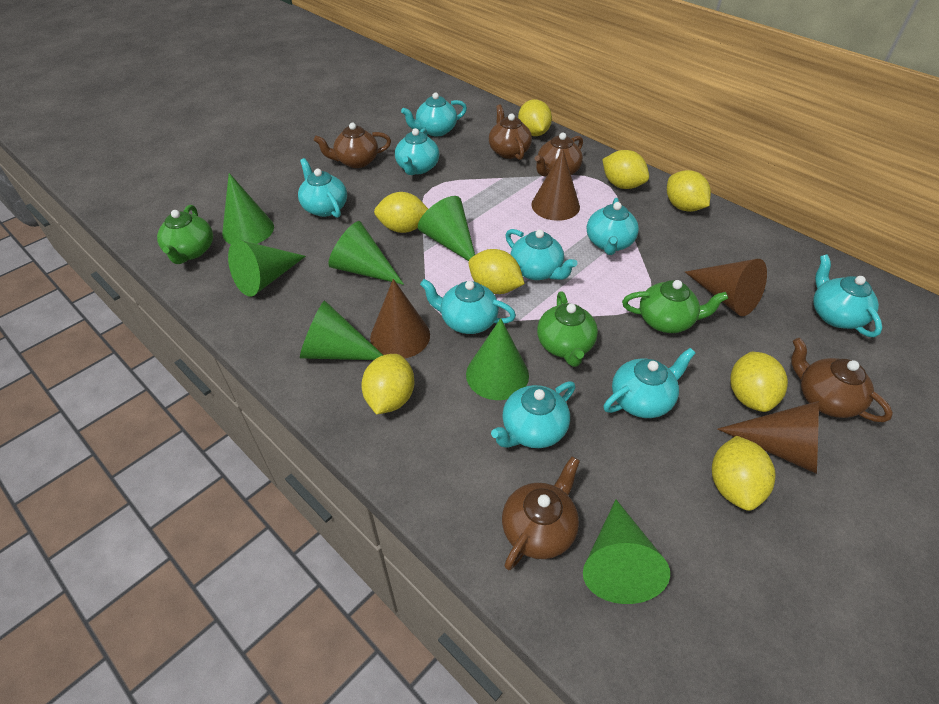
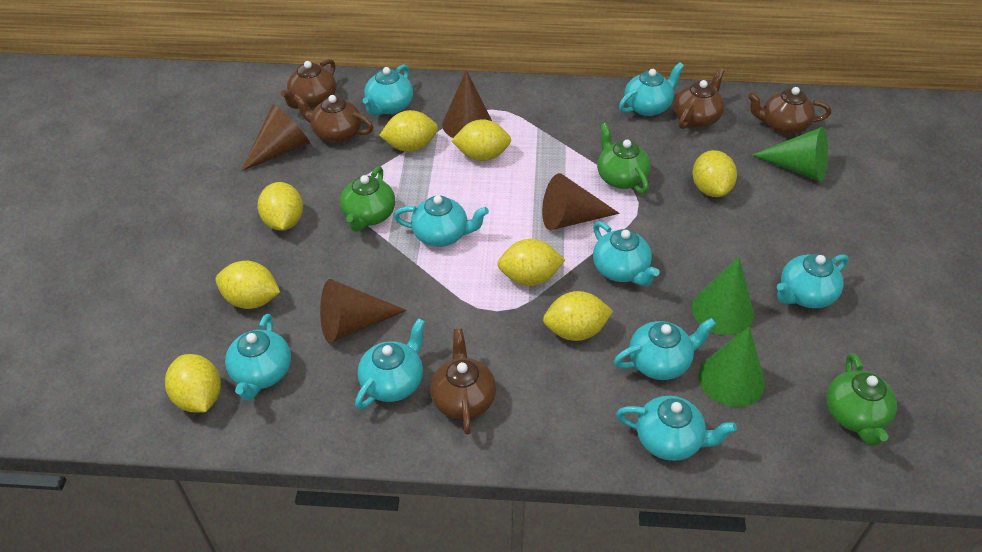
green cone: [222,173,274,244] [228,240,306,297] [300,300,383,360] [328,221,404,285] [418,196,475,261] [466,318,529,400] [583,500,670,604] = 7 -> [692,257,754,335] [698,326,765,407] [752,127,828,182] = 3

